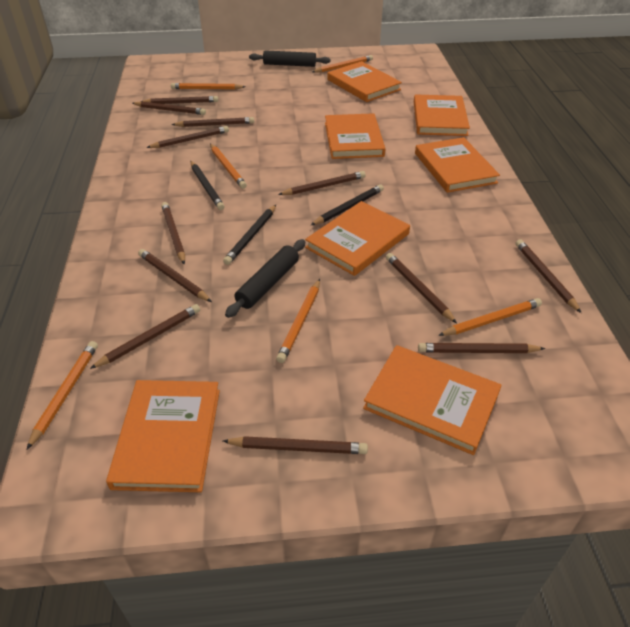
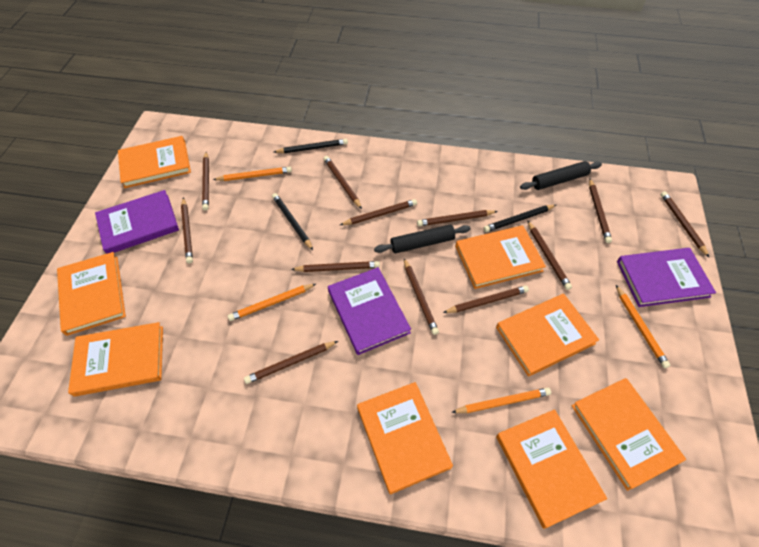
orange book: [106,380,220,492] [305,201,410,276] [325,113,385,159] [327,61,402,102] [363,345,502,455] [414,94,470,136] [415,137,500,193] = 7 -> [57,252,126,336] [68,322,163,397] [118,136,191,188] [357,382,453,495] [455,225,546,289] [496,294,599,377] [496,410,607,529] [572,378,686,491] = 8
orange pencil: [26,341,98,450] [171,83,245,90] [210,144,247,189] [276,279,320,363] [312,55,373,73] [438,298,542,336] = 6 -> [213,167,292,181] [228,284,316,321] [451,388,551,413] [616,285,671,368] = 4
purple book: none = 0 -> [95,190,179,254] [328,267,411,355] [617,248,716,307] = 3

